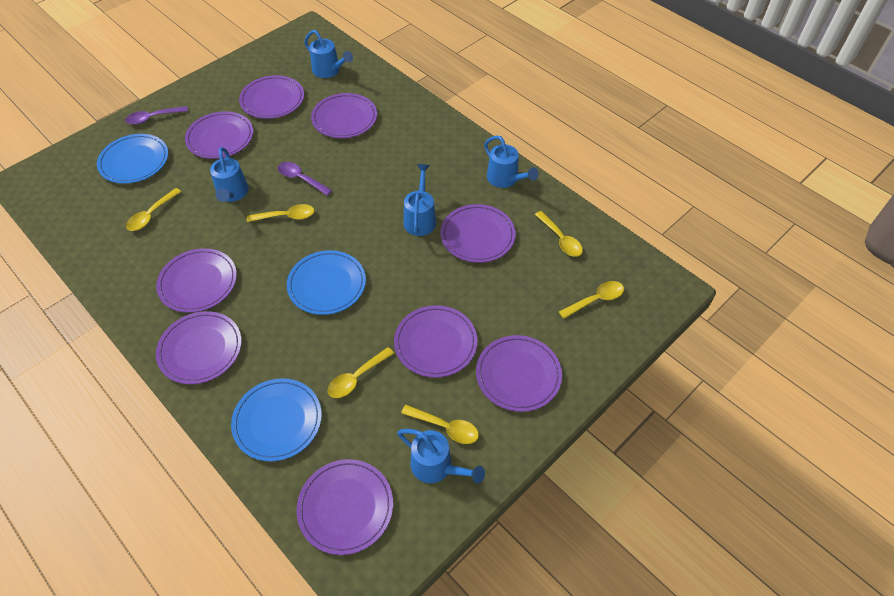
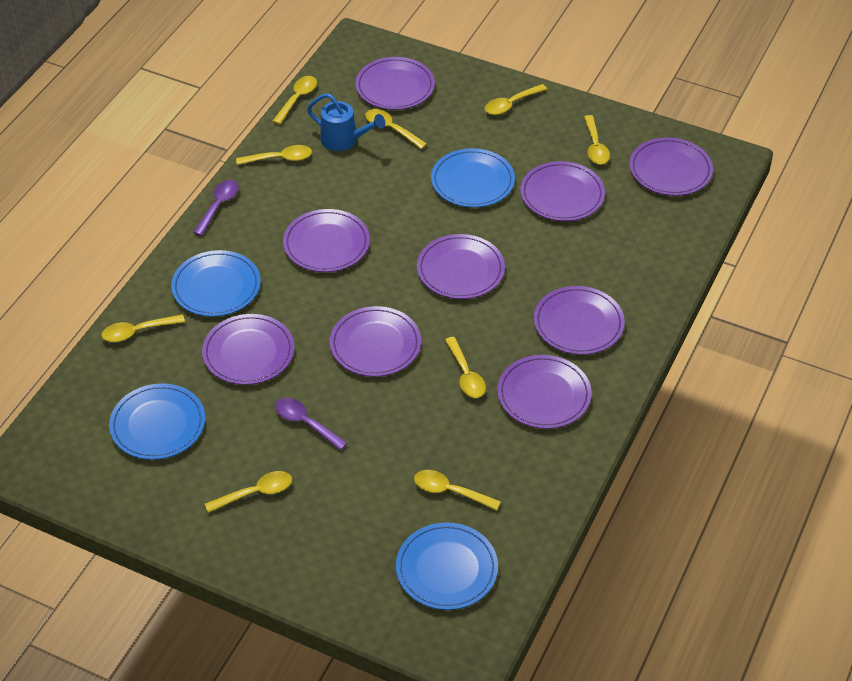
blue plate: [97,134,168,184] [231,378,322,461] [287,250,366,315] = 3 -> [109,383,205,460] [171,250,261,317] [396,522,498,610] [431,148,515,208] = 4
blue watering can: [210,147,249,202] [304,30,353,78] [397,429,485,483] [404,164,436,236] [484,136,539,188] = 5 -> [307,93,385,151] = 1
yellow spoon: [126,188,182,231] [247,204,315,222] [328,347,394,398] [401,405,479,444] [535,211,583,257] [559,281,624,319] = 6 -> [102,315,185,342] [205,471,292,513] [236,145,312,165] [272,76,317,125] [365,109,427,149] [414,470,501,511] [445,337,486,398] [485,84,547,115] [584,115,610,164] = 9

